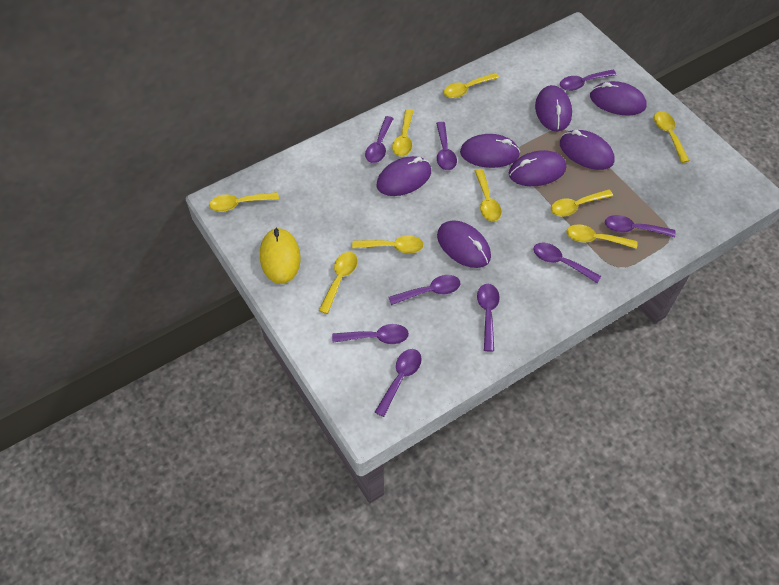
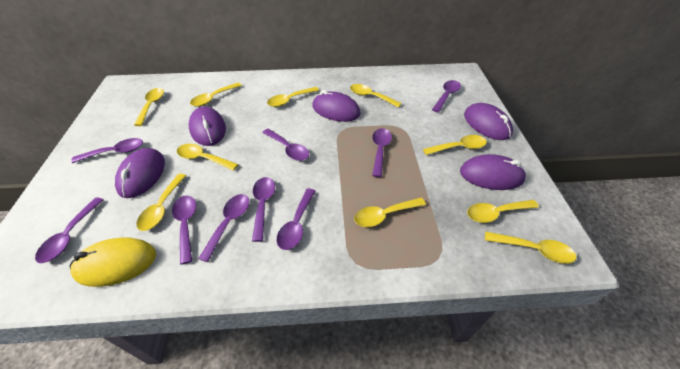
purple mouse: [377,156,431,196] [437,220,491,268] [460,134,520,168] [509,150,566,186] [535,85,572,131] [560,130,615,170] [590,81,647,115] = 7 -> [115,148,165,198] [189,106,226,146] [312,90,361,122] [460,154,526,190] [464,103,513,140] = 5
yellow spoon: [209,192,279,212] [319,252,358,314] [352,235,424,253] [392,109,414,157] [444,72,499,98] [475,169,502,221] [551,189,613,217] [566,224,638,249] [654,111,689,163] = 9 -> [134,88,164,126] [136,173,187,231] [177,144,238,171] [190,83,242,107] [267,87,319,107] [350,84,402,108] [354,198,426,227] [423,135,487,155] [467,200,539,223] [485,231,576,264] = 10

